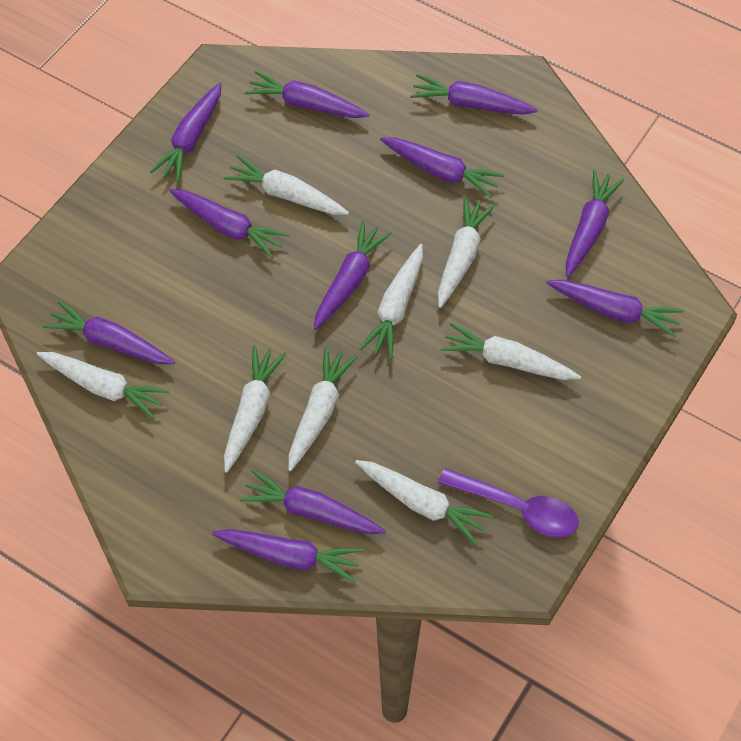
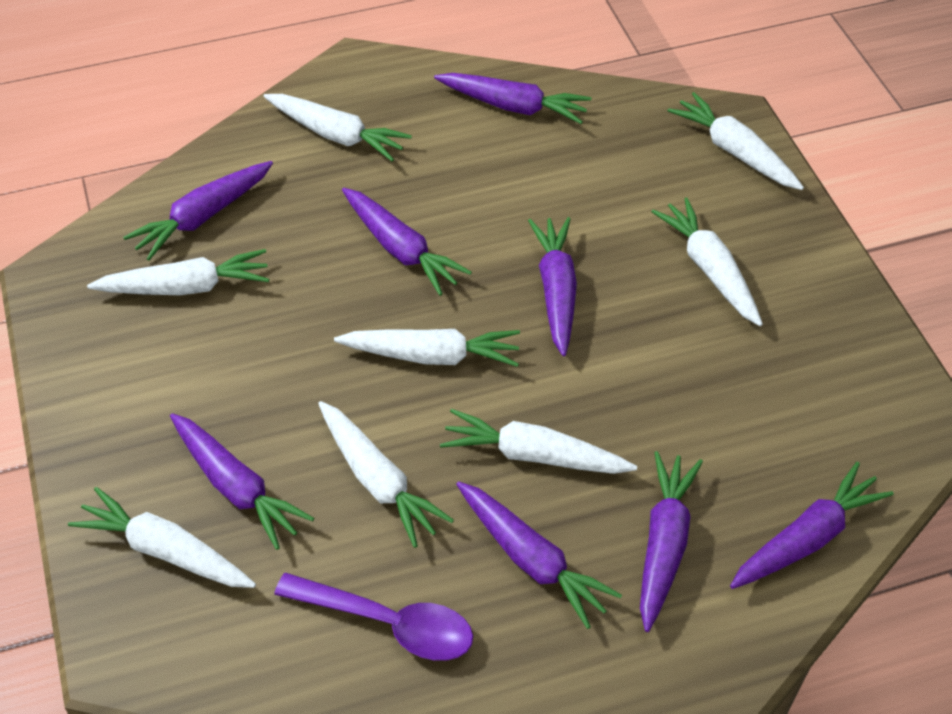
purple carrot: [43,301,175,364] [150,83,222,182] [169,189,289,258] [212,529,363,583] [240,470,386,534] [245,71,369,118] [314,221,392,330] [380,137,504,198] [410,74,538,115] [547,280,684,337] [566,170,624,277] = 11 -> [123,161,273,261] [170,413,314,550] [342,188,472,296] [434,73,592,124] [456,482,622,629] [528,217,577,357] [640,451,703,632] [730,462,894,589] = 8

